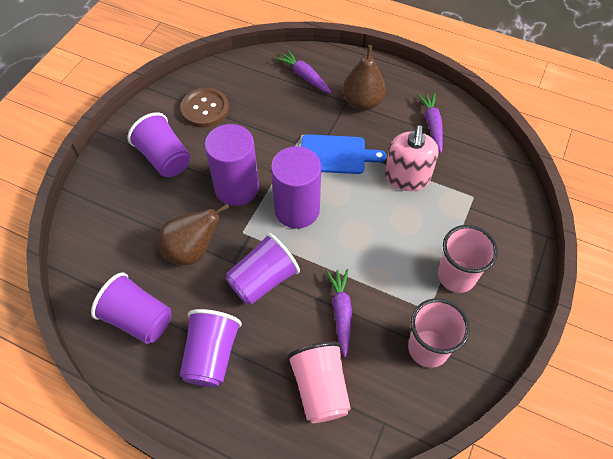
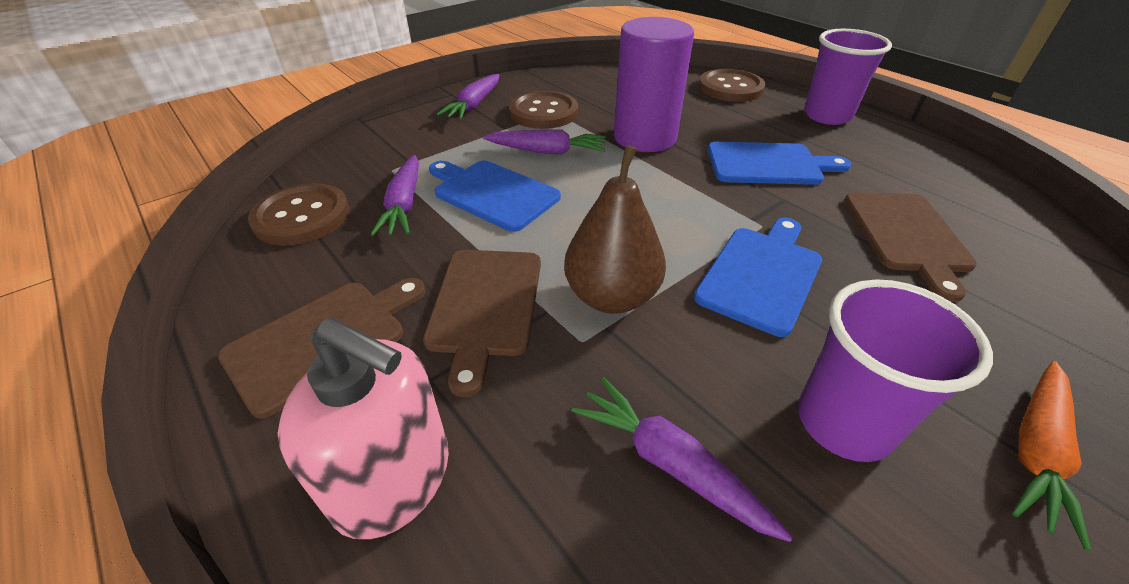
blue cutting board: [301,134,386,174] = 1 -> [429,161,561,232] [694,218,822,337] [708,142,851,185] = 3
brown button: [180,88,229,128] = 1 -> [248,183,349,246] [509,91,578,129] [699,69,766,102] = 3
brown cutting board: none = 0 -> [218,278,426,419] [423,250,541,397] [844,192,977,302] = 3
brown pear: [158,204,229,265] [343,45,386,111] = 2 -> [564,145,666,314] = 1
orange carrot: none = 0 -> [1012,361,1091,551] = 1
pink cup: [287,342,351,423] [408,298,470,368] [438,225,498,293] = 3 -> none = 0
purple carrot: [275,50,332,93] [326,269,352,358] [417,93,443,153] = 3 -> [370,155,419,236] [437,74,499,120] [483,129,606,154] [571,377,793,542] = 4
purple cup: [91,272,172,344] [128,112,190,177] [180,309,242,387] [226,233,300,305] = 4 -> [798,279,993,462] [804,29,892,125] = 2
purple cylinder: [205,124,259,206] [271,146,321,229] = 2 -> [614,17,694,152] = 1

